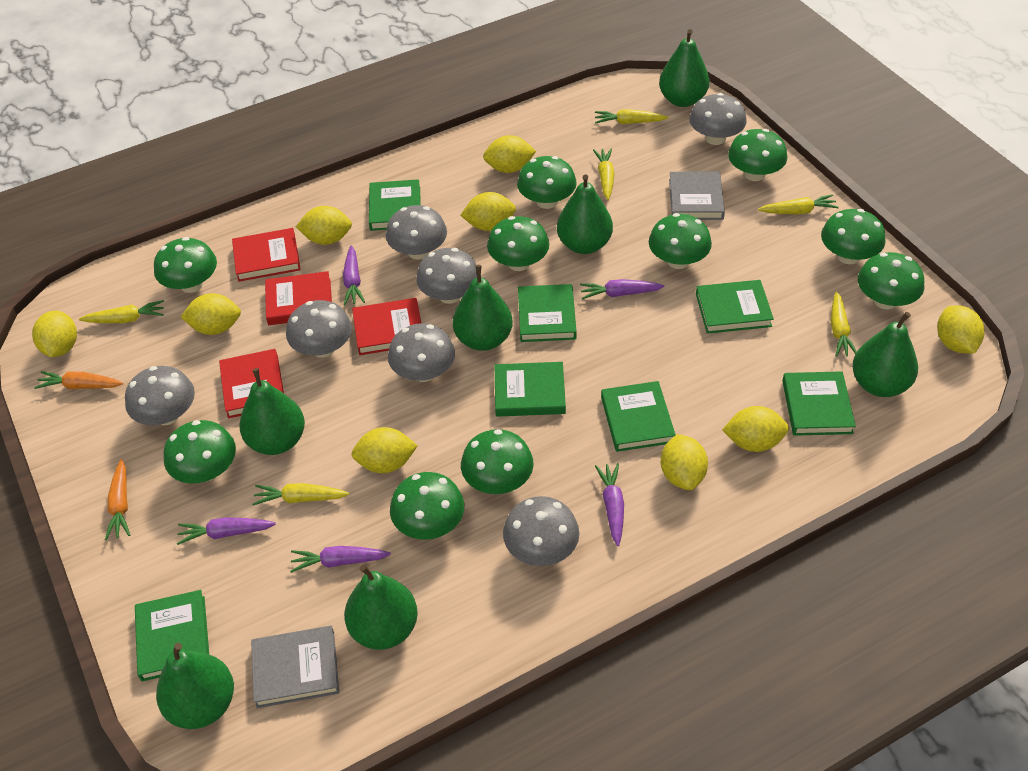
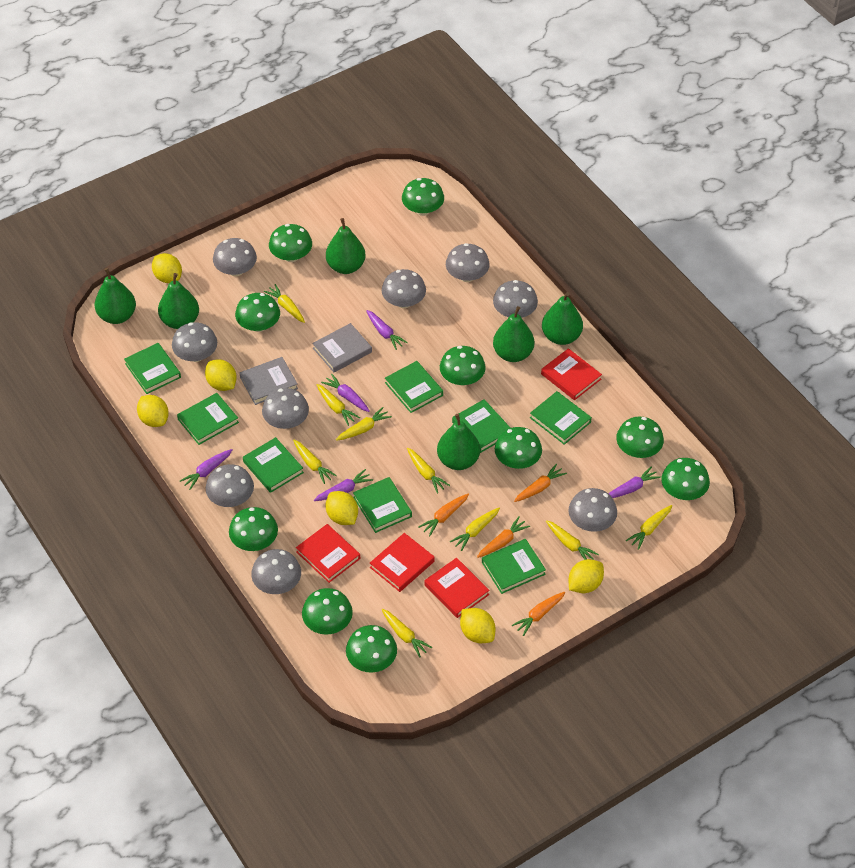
green book: [135,590,209,682] [369,179,421,231] [495,362,566,417] [518,284,577,342] [601,381,676,452] [696,280,774,334] [782,371,856,436] = 7 -> [124,343,181,394] [177,393,239,445] [243,437,304,493] [353,477,412,533] [385,361,443,413] [452,399,510,453] [482,539,546,594] [530,391,592,445] = 8
green pear: [156,643,234,729] [239,368,305,455] [344,565,418,650] [453,265,513,351] [557,174,613,254] [659,29,710,107] [852,312,918,397] = 7 -> [95,268,136,324] [158,273,199,329] [326,218,366,274] [437,414,480,470] [493,306,534,362] [542,292,583,345] = 6
grey mushroom: [125,366,195,425] [286,300,352,358] [386,205,447,260] [388,323,455,382] [416,248,477,304] [503,496,579,566] [689,93,747,145] = 7 -> [172,322,217,362] [206,464,254,507] [213,238,257,277] [251,549,301,594] [262,388,309,429] [382,269,426,308] [446,243,490,282] [493,280,538,318] [568,488,617,532] = 9
orange carrot: [34,371,123,389] [105,459,130,540] = 2 -> [418,494,469,536] [477,517,530,558] [512,592,565,636] [514,464,567,502] = 4
yellow carrot: [79,300,164,323] [252,483,349,505] [593,148,615,200] [595,109,668,124] [758,194,839,214] [831,291,857,357] = 6 -> [264,284,305,323] [293,440,337,484] [316,384,360,426] [336,407,392,441] [382,609,432,658] [407,448,450,493] [450,507,500,551] [546,520,599,560] [626,505,672,550] = 9
yellow lemon: [32,311,77,357] [181,293,241,335] [296,206,352,245] [351,427,418,473] [460,192,516,231] [483,135,536,173] [661,434,708,490] [722,406,789,452] [937,305,984,353] = 9 -> [137,395,169,427] [152,253,182,283] [205,359,237,391] [325,491,358,525] [460,608,496,643] [569,559,604,593] = 6

